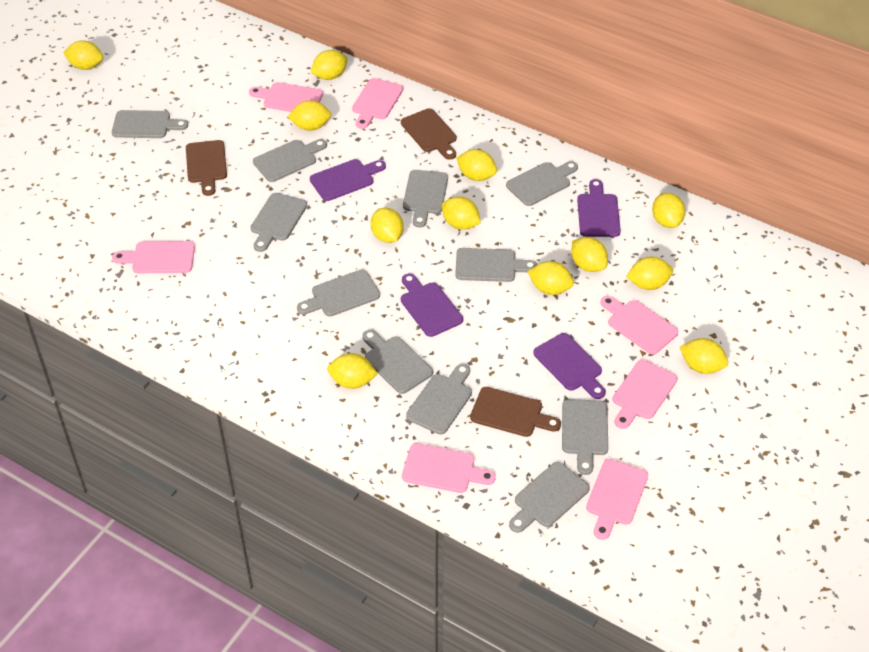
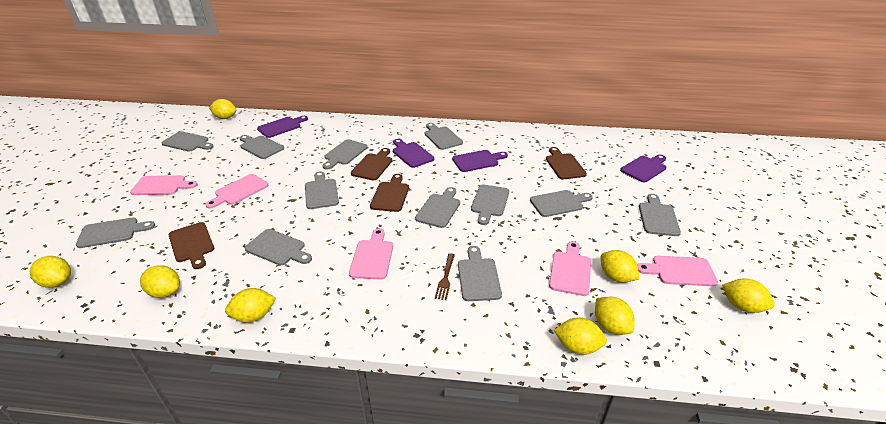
brown cutting board: [186,140,227,196] [401,108,457,160] [470,387,561,437] = 3 -> [169,222,214,269] [351,148,392,180] [370,174,409,212] [546,147,587,179] = 4
brown fork: none = 0 -> [435,253,455,300] = 1
grey cutting board: [112,110,188,138] [251,193,307,252] [253,139,327,182] [297,269,380,316] [362,330,433,394] [403,170,448,228] [406,364,472,434] [455,248,537,282] [506,161,578,206] [509,462,590,533] [562,399,608,475] = 11 -> [76,217,155,248] [162,131,214,151] [240,135,284,159] [245,229,312,265] [305,172,339,209] [323,139,368,170] [415,187,460,228] [425,123,463,150] [458,246,502,301] [471,184,509,225] [530,190,593,217] [639,194,681,236] = 12
pink cutting board: [112,241,195,273] [249,82,323,112] [352,78,403,129] [402,443,496,493] [586,459,648,540] [600,296,678,355] [613,360,677,429] = 7 -> [130,175,197,195] [205,174,268,209] [349,228,393,279] [549,241,591,296] [637,256,718,286] = 5
yellow lemon: [63,40,103,70] [288,100,331,131] [311,50,348,80] [327,353,378,389] [371,208,404,243] [442,196,481,230] [456,149,497,181] [527,261,574,295] [571,237,608,272] [626,257,673,290] [652,193,685,228] [680,338,728,374] = 12 -> [30,256,71,288] [140,265,180,298] [209,99,236,119] [225,288,276,323] [554,318,607,355] [595,296,635,335] [601,250,640,283] [722,279,775,313] = 8

